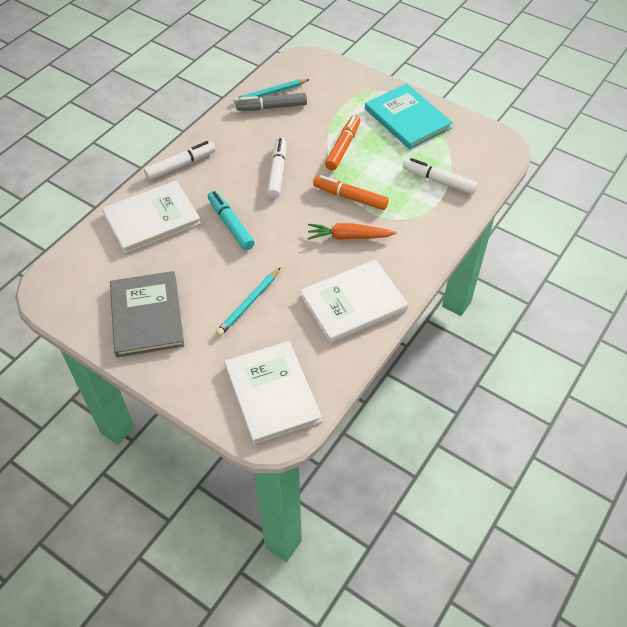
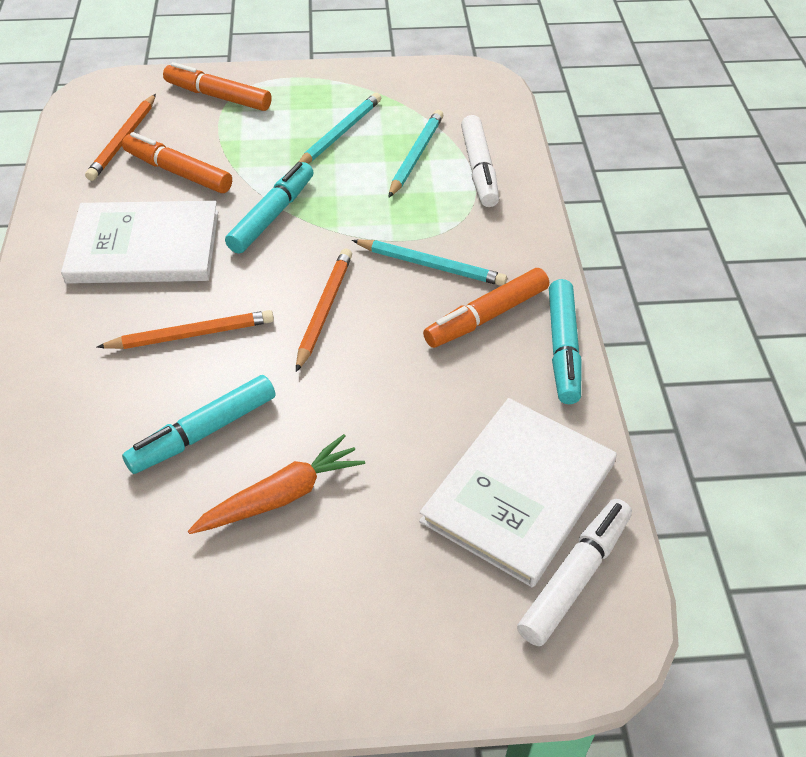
grey book: [110,271,184,357] = 1 -> none = 0
grey marker: [236,93,307,111] = 1 -> none = 0
orange marker: [313,175,389,210] [325,115,360,170] = 2 -> [122,132,232,193] [163,62,272,111] [423,268,549,348] = 3
orange pencil: none = 0 -> [85,94,156,181] [97,310,274,349] [296,249,352,372] = 3
turquoise book: [365,83,453,149] = 1 -> none = 0
turquoise marker: [208,191,254,250] = 1 -> [122,375,276,474] [225,162,313,254] [549,279,582,404] = 3
turquoise pencil: [216,267,281,336] [233,79,310,104] = 2 -> [299,93,381,164] [352,239,507,286] [388,110,444,198] = 3
white book: [102,180,201,254] [224,341,322,444] [300,259,408,343] = 3 -> [61,201,218,284] [419,398,617,587] = 2
white marker: [144,141,216,180] [267,138,286,198] [403,158,478,194] = 3 -> [461,115,499,207] [517,499,632,646] = 2

